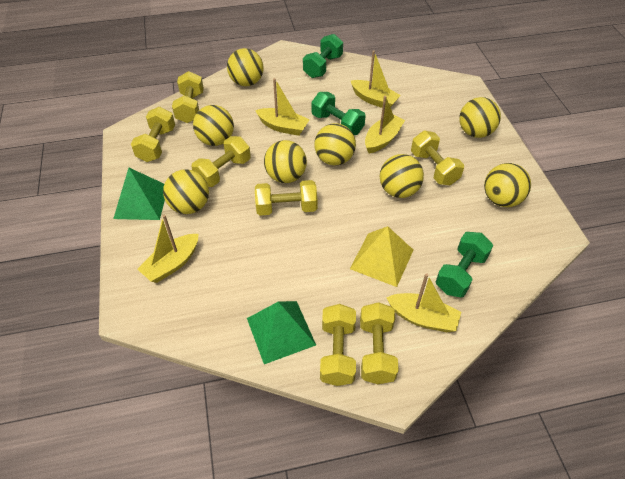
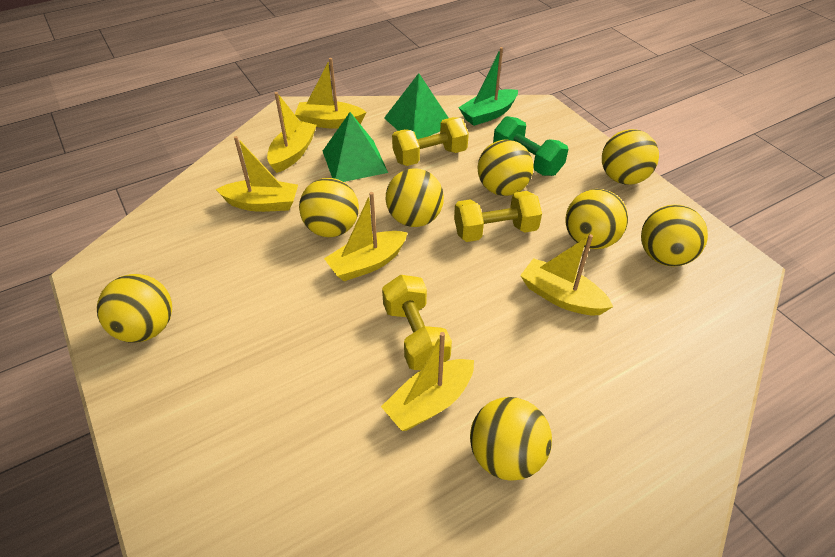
green boat: none = 0 -> [458,47,518,126] = 1
green dumbbell: [303,34,343,78] [311,92,366,135] [436,232,493,297] = 3 -> [493,116,568,176] = 1
yellow boat: [137,215,199,283] [255,78,310,136] [351,51,401,108] [365,96,405,153] [386,273,461,332] = 5 -> [216,136,298,212] [267,92,317,173] [295,58,366,129] [324,192,408,281] [381,332,474,431] [520,234,613,315] = 6
yellow dumbbell: [131,107,175,162] [172,71,204,123] [191,136,251,187] [255,180,317,216] [320,304,356,386] [360,302,399,384] [411,131,464,185] = 7 -> [382,275,452,370] [392,117,469,166] [454,191,542,242] = 3
yellow pyramid: [350,226,413,287] = 1 -> none = 0

